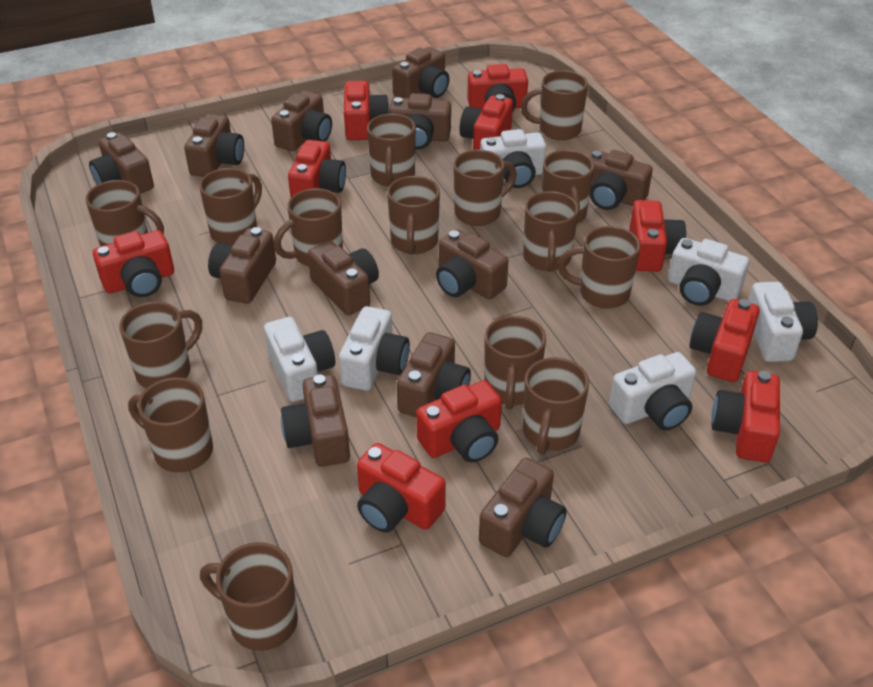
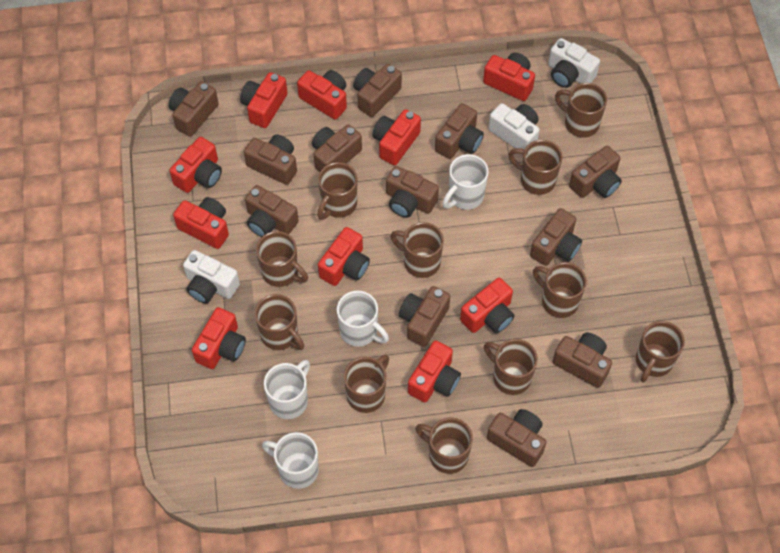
brown mug: [85,180,164,247] [119,302,202,388] [128,377,213,473] [199,168,262,245] [200,542,298,651] [274,188,343,267] [367,114,416,187] [387,176,440,254] [454,150,517,226] [484,316,546,410] [521,70,588,140] [523,191,579,272] [523,357,589,455] [542,150,594,224] [558,226,641,309] = 15 -> [255,294,304,350] [256,231,308,287] [317,162,357,220] [344,355,389,413] [390,222,444,278] [415,418,473,474] [484,339,538,395] [508,140,563,195] [533,262,587,318] [555,83,607,138] [636,321,685,382] = 11
white camera: [264,317,335,402] [339,306,410,391] [480,129,547,188] [609,352,696,430] [668,238,749,306] [748,282,818,362] = 6 -> [183,250,240,304] [488,103,540,149] [548,38,600,88] = 3
white mug: none = 0 -> [262,432,319,489] [264,360,310,419] [337,291,389,347] [442,154,489,210] = 4

